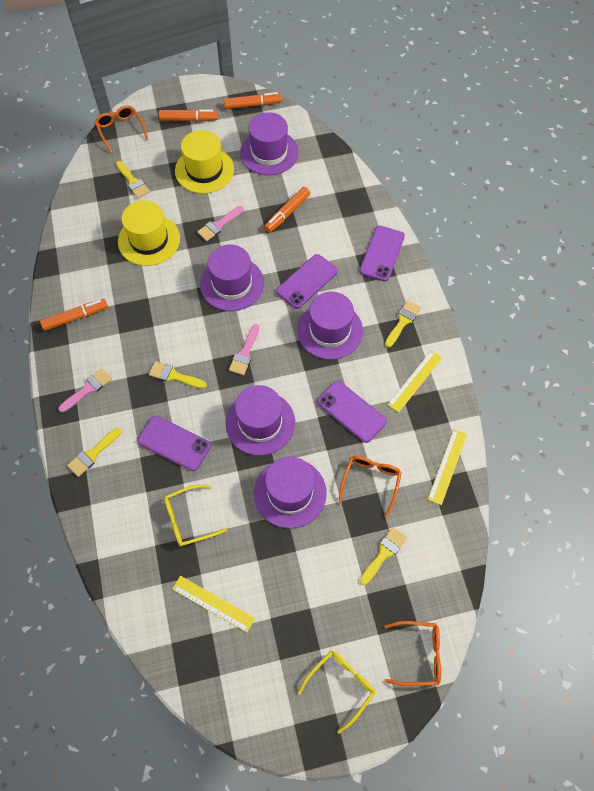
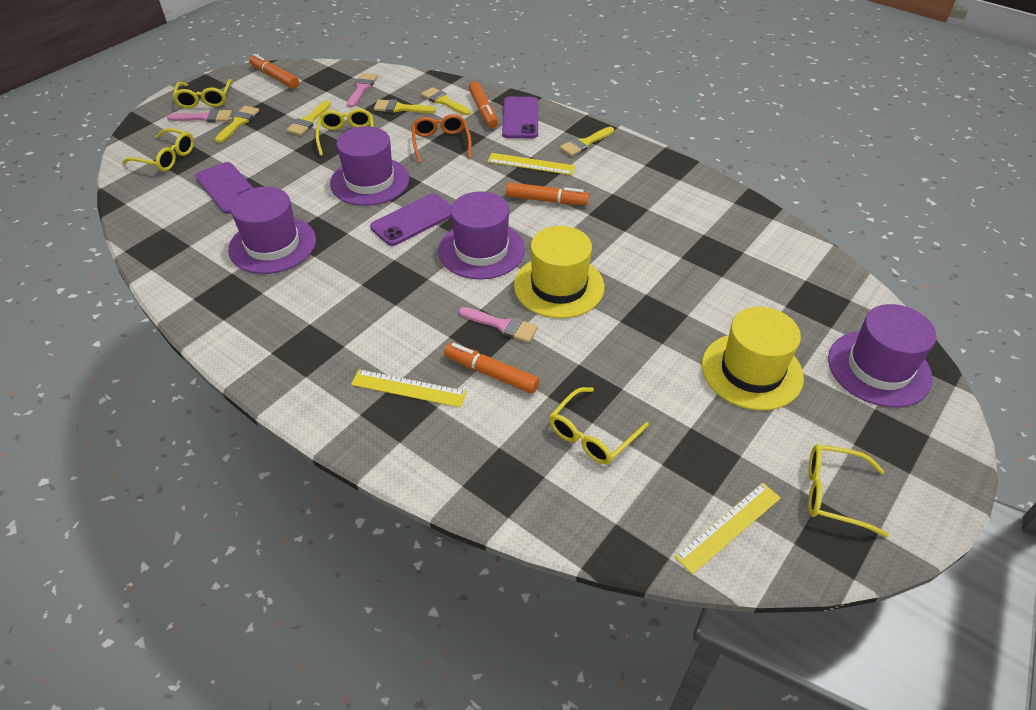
orange glasses: [95,105,148,154] [339,456,402,518] [384,621,441,686] = 3 -> [412,114,472,163] = 1
purple hat: [200,245,264,311] [225,385,295,456] [240,112,299,175] [254,456,327,529] [297,292,363,360] = 5 -> [228,187,316,274] [330,126,409,206] [438,191,525,280] [828,304,937,407] = 4
purple phone: [137,416,211,471] [276,254,338,309] [317,381,387,443] [359,226,405,281] = 4 -> [196,162,253,214] [370,193,451,246] [502,97,538,138] = 3
yellow glasses: [164,485,227,546] [298,651,375,734] = 2 -> [122,128,194,171] [173,79,233,108] [315,108,374,156] [549,387,649,464] [808,444,889,537] = 5

